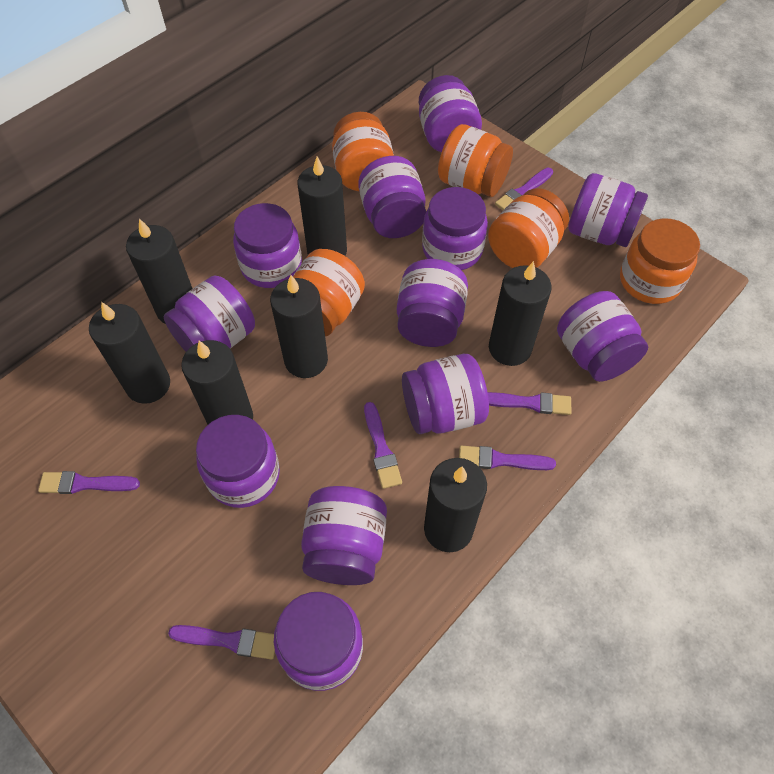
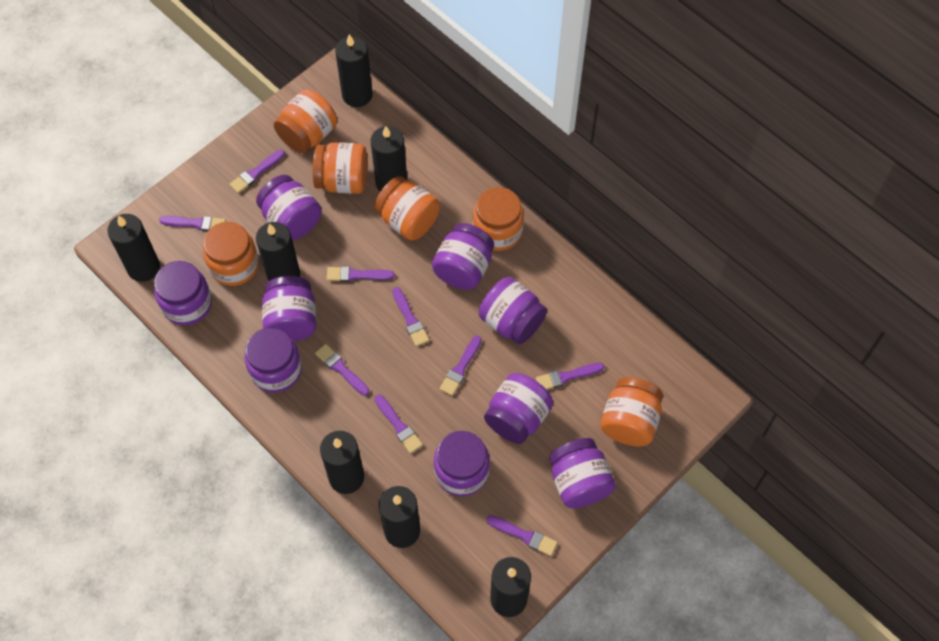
orange jar: [293,249,365,336] [332,112,394,191] [438,124,513,197] [488,188,569,268] [620,218,700,304] = 5 -> [203,222,259,286] [274,90,337,153] [313,142,367,194] [374,176,440,241] [473,187,524,251] [600,377,663,447] = 6
purple brush: [38,471,140,494] [168,625,275,659] [364,402,402,489] [459,446,556,470] [488,392,572,415] [495,168,553,210] = 6 -> [159,216,226,231] [229,150,285,193] [315,344,369,396] [327,266,395,282] [374,394,423,454] [392,287,429,347] [439,336,482,396] [486,515,557,556] [536,363,605,390] = 9
purple jar: [164,275,255,352] [196,415,280,508] [233,203,302,288] [274,592,363,691] [301,486,387,585] [358,156,426,238] [397,259,468,347] [402,354,489,434] [419,75,482,152] [422,187,488,270] [557,291,648,382] [568,173,648,247] = 12 -> [154,261,212,325] [245,328,302,393] [256,175,321,240] [262,276,316,341] [432,223,494,290] [434,431,490,496] [479,277,547,344] [484,373,553,444] [549,438,616,509] = 9

